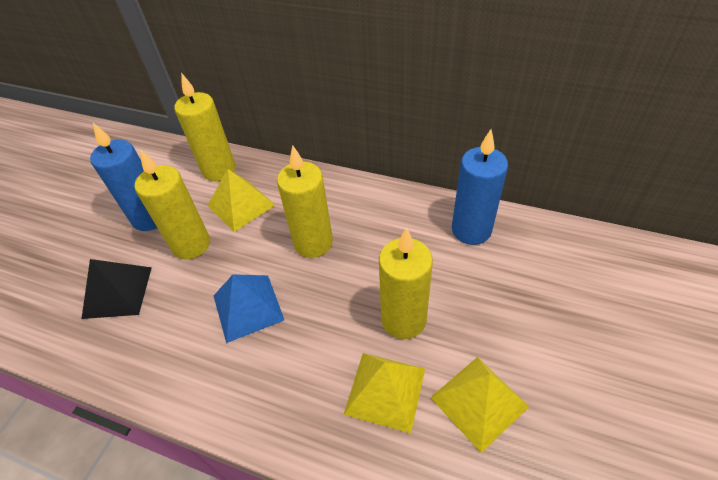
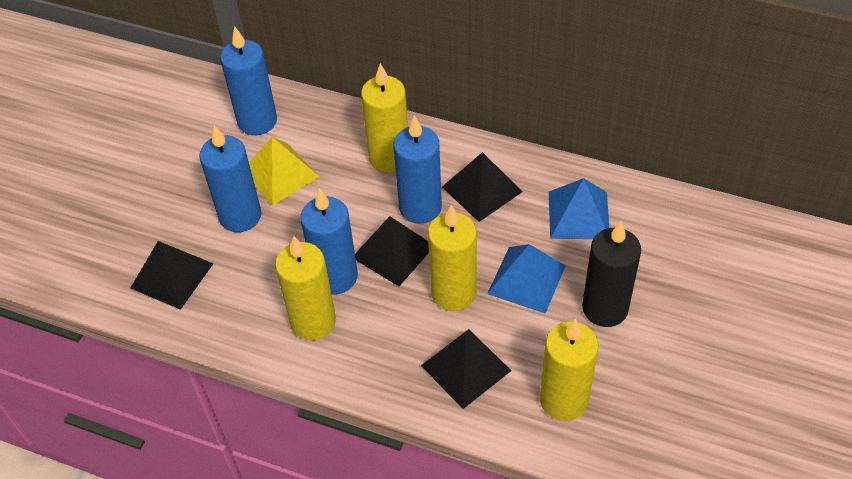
black candle: none = 0 -> [582,221,641,327] = 1
black pyramid: [81,259,152,319] = 1 -> [130,241,213,310] [355,216,429,286] [421,329,511,409] [442,152,523,222] = 4
blue candle: [90,123,157,231] [452,129,508,245] = 2 -> [199,125,261,232] [220,27,277,135] [300,188,358,295] [393,115,442,224] = 4
blue pyramid: [214,274,284,343] = 1 -> [487,244,566,314] [549,178,609,239] = 2
yellow pyramid: [207,169,275,232] [344,353,425,433] [430,357,529,453] = 3 -> [249,137,319,206] = 1

